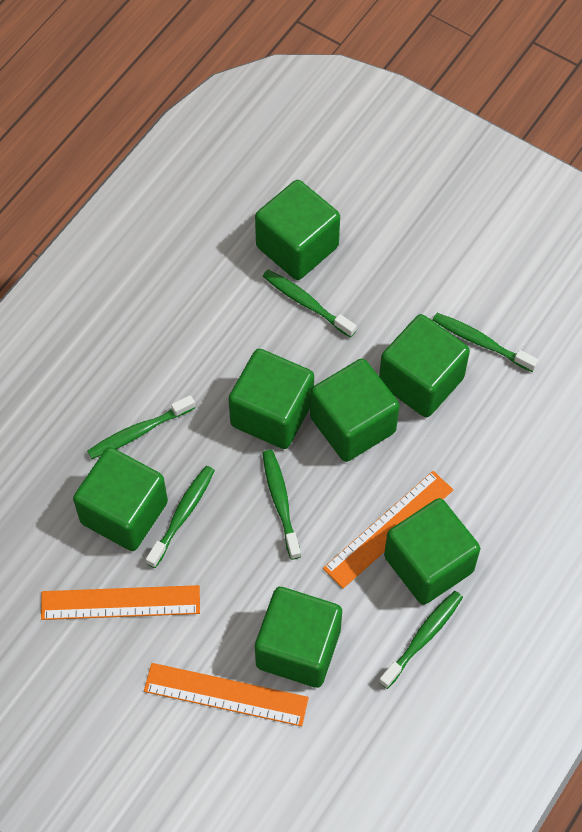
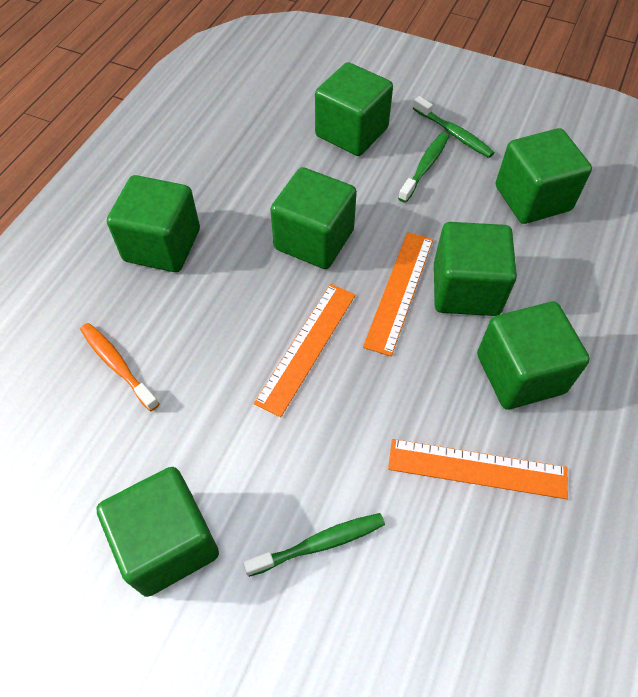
green toothbrush: [87,395,195,459] [146,466,215,568] [263,269,356,338] [263,450,301,560] [379,591,463,689] [433,313,538,372] = 6 -> [243,513,385,577] [398,132,449,203] [413,96,494,158] = 3
orange toothbrush: none = 0 -> [80,323,159,411] = 1

